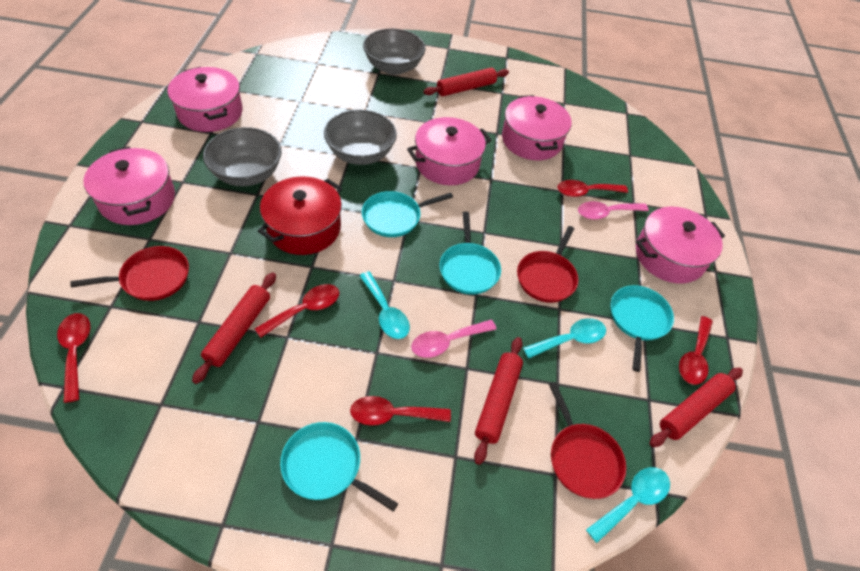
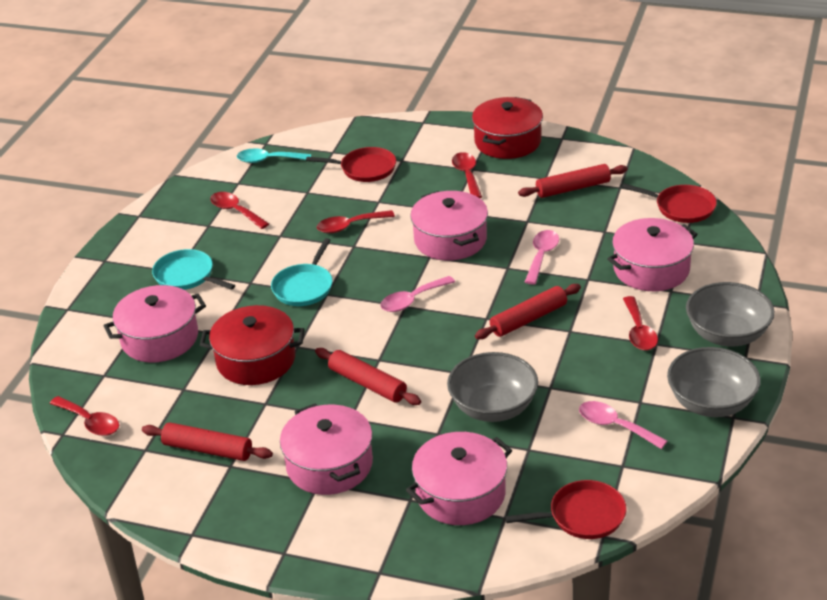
pink spoon: [411,320,497,358] [578,201,649,220] = 2 -> [380,276,455,312] [525,230,559,285] [579,401,667,449] = 3
red pot: [258,176,342,255] = 1 -> [200,305,305,385] [472,97,543,159] = 2
turquoise pan: [280,422,398,511] [362,191,453,237] [439,212,501,295] [610,285,674,372] = 4 -> [152,249,235,290] [271,238,333,306] = 2
turquoise spoon: [360,272,410,339] [523,318,606,359] [586,467,670,543] = 3 -> [237,148,311,163] = 1

